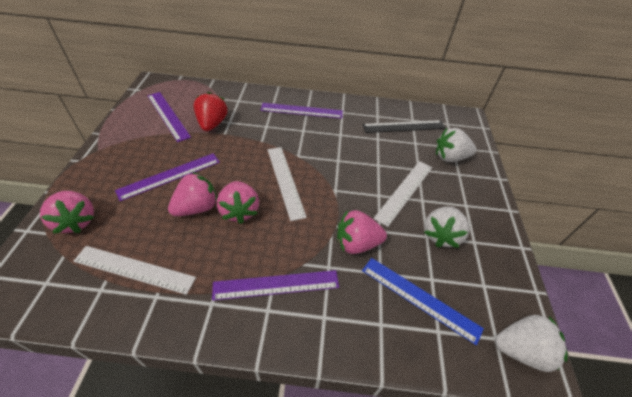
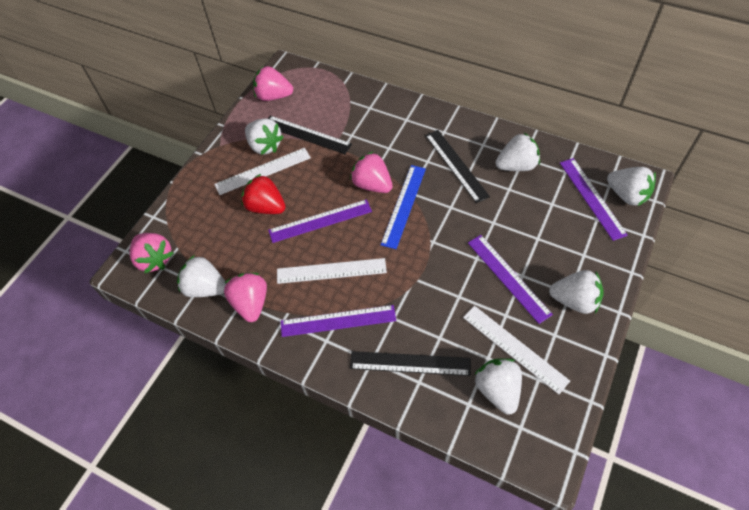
black ruler: [363,120,446,133] = 1 -> [268,116,352,154] [350,351,471,376] [425,130,490,203] = 3
white strawberry: [424,206,470,248] [436,128,476,162] [495,315,568,372] = 3 -> [177,255,226,297] [245,118,283,155] [474,358,522,415] [496,133,540,171] [549,270,603,314] [607,167,656,206] = 6

